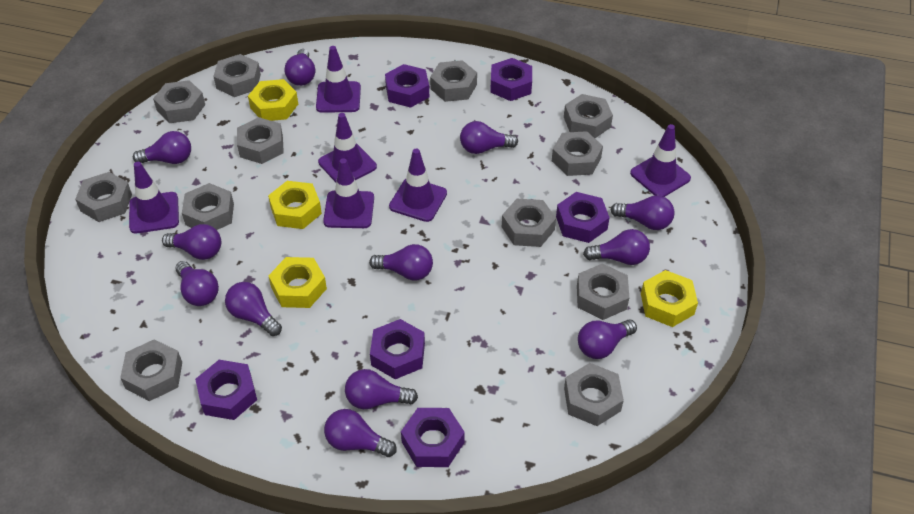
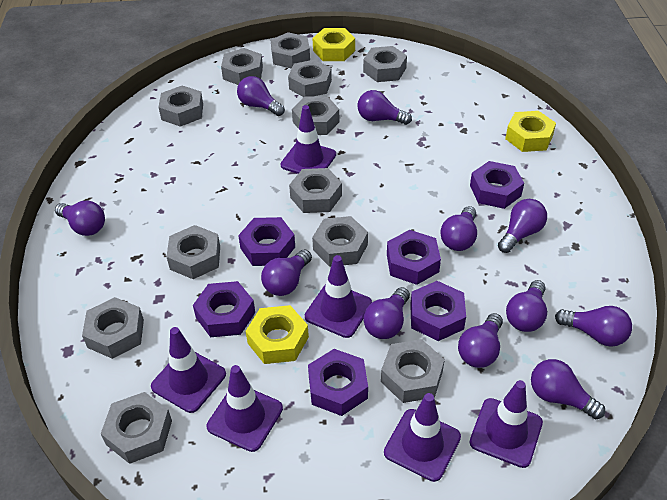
purple light bulb: [133,131,191,164] [162,224,221,260] [175,261,219,306] [225,282,282,336] [285,49,315,86] [324,409,397,457] [345,369,418,409] [369,244,433,280] [460,121,518,154] [578,319,637,359] [583,229,650,265] [610,195,675,230] = 12 -> [55,200,105,236] [237,76,285,116] [261,249,312,296] [357,90,412,125] [364,287,410,339] [440,206,477,251] [458,313,503,368] [498,199,547,253] [506,280,547,332] [531,359,605,419] [555,306,632,347] = 11
yellow nut: [248,79,298,121] [268,181,322,229] [268,257,327,308] [641,270,698,327] = 4 -> [246,305,309,364] [313,28,355,61] [505,111,556,152] = 3

